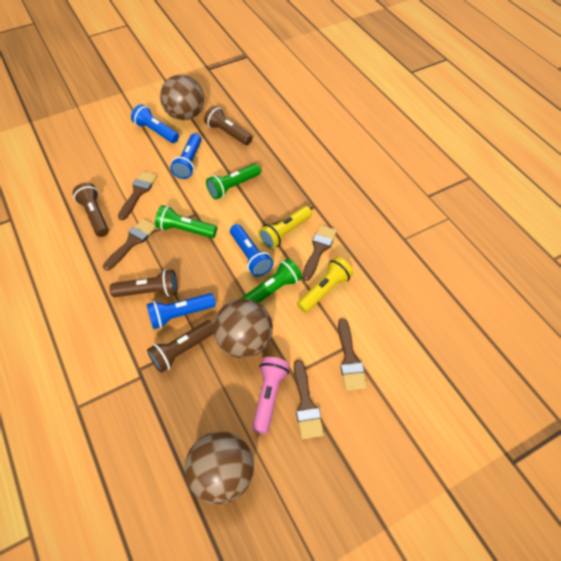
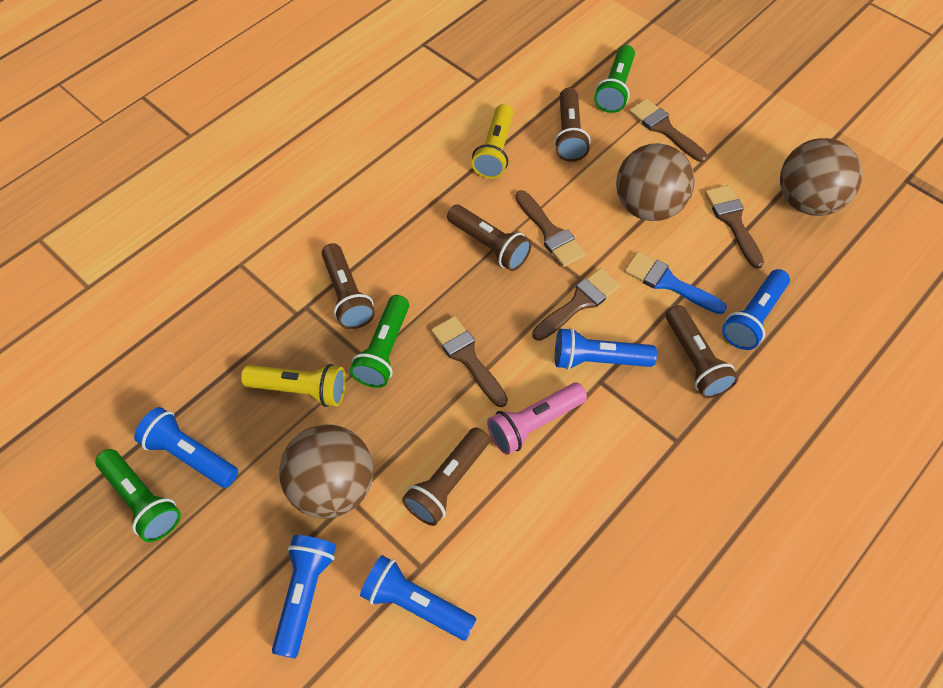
blue brush: none = 0 -> [624,252,727,314] = 1
blue flashlight: [131,104,179,143] [147,293,216,329] [170,133,201,179] [230,224,273,277] = 4 -> [134,407,238,488] [272,535,336,658] [360,555,476,640] [555,328,657,370] [722,269,790,350] = 5
brown flashlight: [73,183,109,237] [110,269,178,297] [147,320,214,373] [204,106,252,145] = 4 -> [321,243,375,329] [402,427,490,526] [447,205,532,271] [554,87,591,162] [666,305,738,398] = 5

